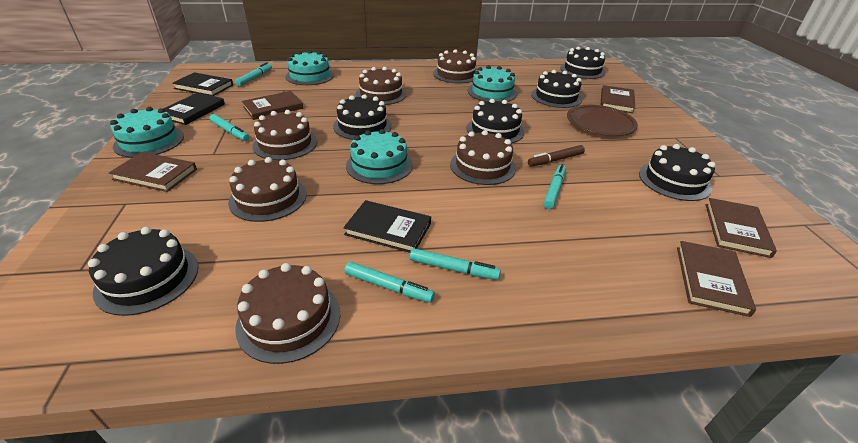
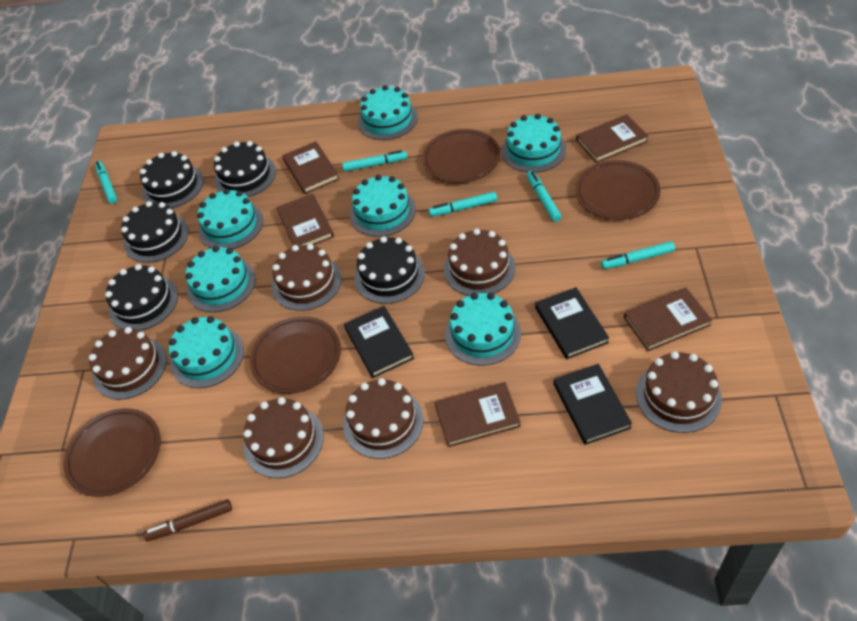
black cake: [88,227,198,316] [333,94,392,140] [467,99,525,144] [531,70,582,108] [560,47,606,79] [639,144,715,201] = 6 -> [105,264,178,331] [121,201,189,263] [140,151,204,208] [214,141,276,197] [354,236,425,304] = 5
brown plate: [567,105,638,136] = 1 -> [63,408,161,497] [250,316,341,394] [422,129,500,183] [575,160,661,220] = 4
turquoise cake: [110,107,184,158] [286,50,334,85] [346,129,413,184] [468,65,517,102] = 4 -> [169,316,244,388] [185,246,256,312] [197,189,263,249] [350,175,416,237] [358,85,418,140] [445,293,521,366] [502,114,566,173] = 7

